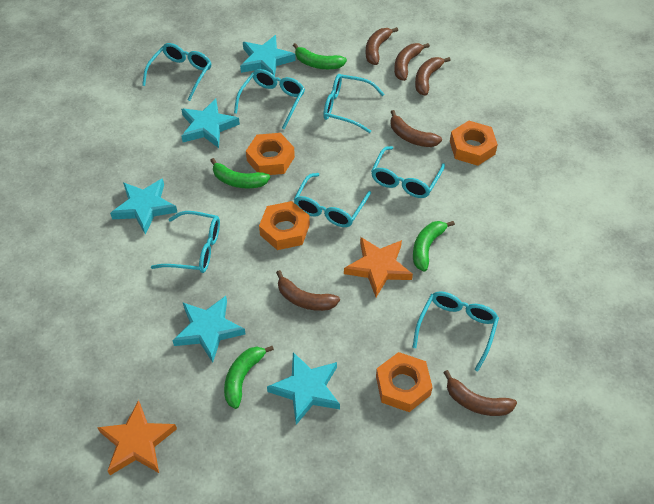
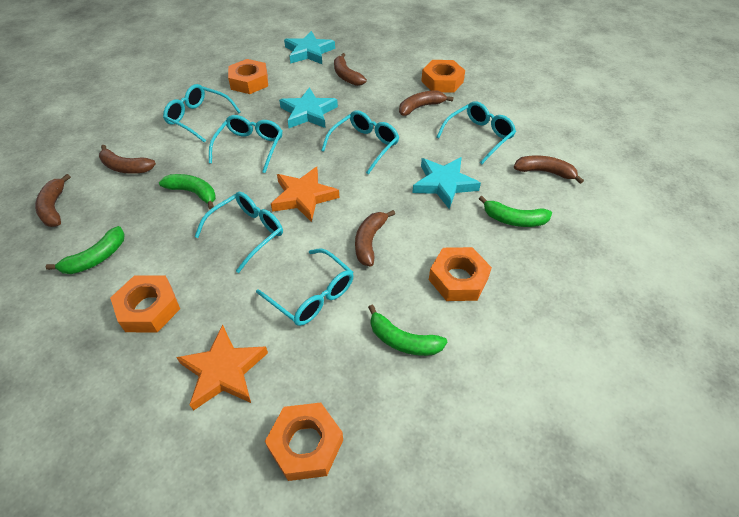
orange nut: [246,133,295,175] [259,201,310,250] [376,352,433,412] [450,121,498,166] = 4 -> [110,275,180,332] [228,59,268,94] [265,403,343,481] [421,60,465,93] [429,247,492,301] = 5
turquoise glasses: [142,43,211,101] [151,211,220,273] [234,69,305,129] [294,173,371,227] [323,74,384,133] [371,146,445,198] [412,291,499,372] = 7 -> [163,84,241,143] [195,192,283,273] [209,115,282,173] [256,248,354,326] [321,110,399,175] [437,101,516,164] = 6
turquoise star: [110,178,178,234] [172,296,246,363] [181,98,240,148] [240,35,296,76] [267,352,340,425] = 5 -> [279,87,338,128] [284,31,335,64] [412,157,481,209] = 3

